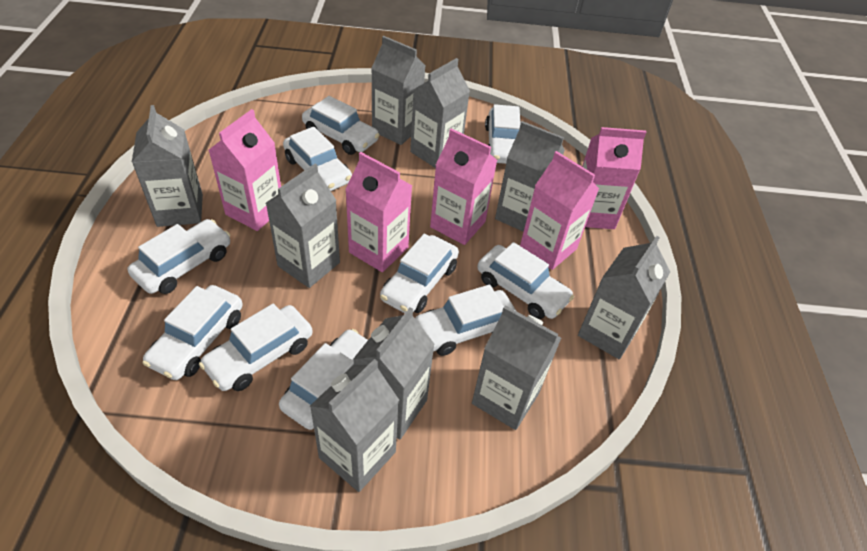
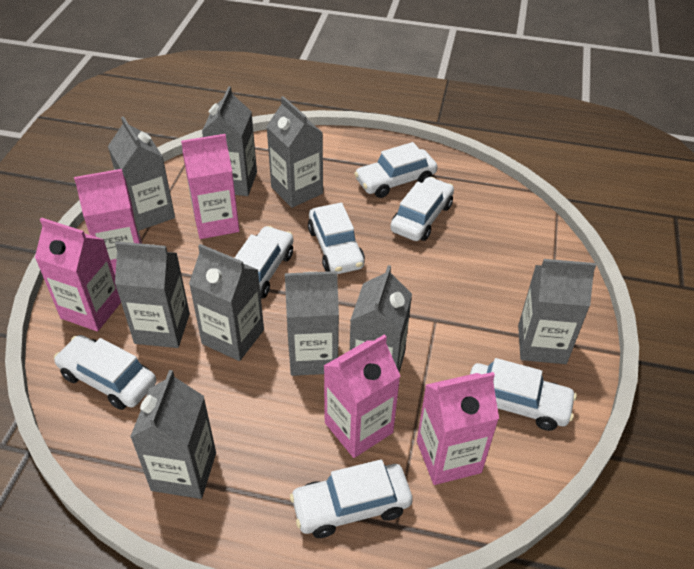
white car: [128,219,230,294] [142,285,243,380] [199,303,313,391] [279,329,368,430] [283,127,352,191] [302,96,379,155] [380,234,459,313] [415,285,516,356] [477,242,574,319] [485,104,521,164] = 10 -> [54,335,156,410] [235,226,293,299] [290,459,413,538] [308,203,365,274] [354,142,437,198] [390,177,454,241] [470,358,577,431] = 7

